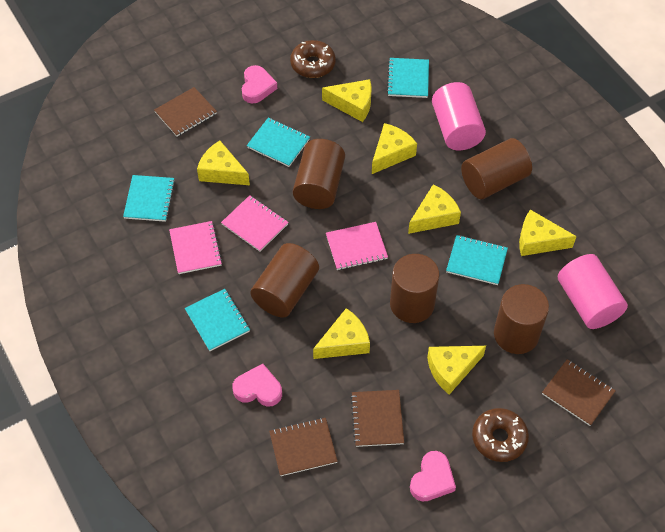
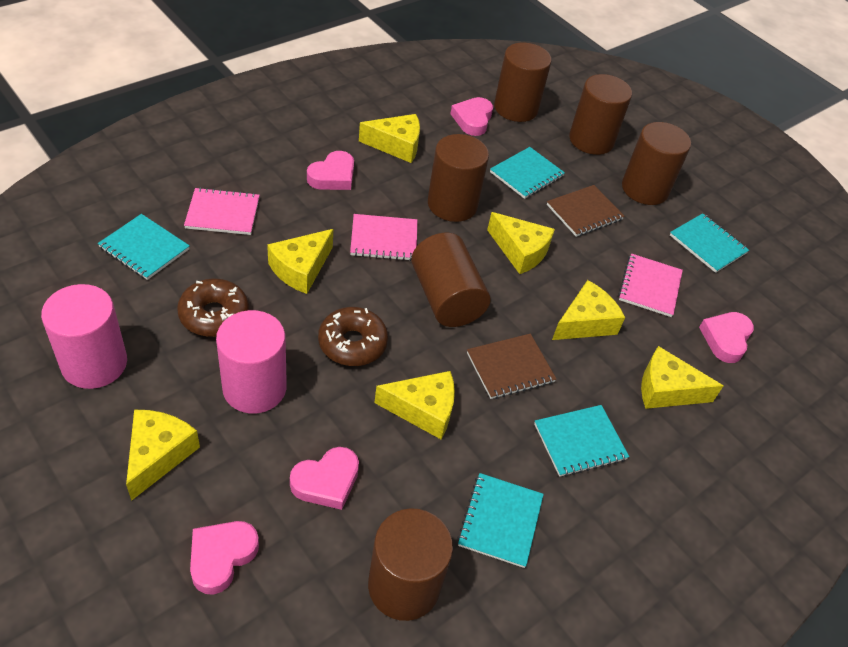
brown cylinder: [250,243,319,318] [293,139,345,209] [390,254,439,323] [461,138,532,199] [494,284,549,354] = 5 -> [368,509,453,621] [411,233,491,327] [428,134,489,222] [494,43,552,122] [569,74,632,155] [622,122,691,205] = 6
brown notebook: [154,87,217,136] [269,418,338,476] [350,390,404,447] [542,359,616,426] = 4 -> [467,334,556,399] [547,185,625,237] = 2
pink heart: [232,364,282,406] [242,65,277,103] [410,451,456,502] = 3 -> [190,521,259,595] [290,447,359,510] [307,151,354,190] [450,97,493,136] [699,312,754,363] = 5

